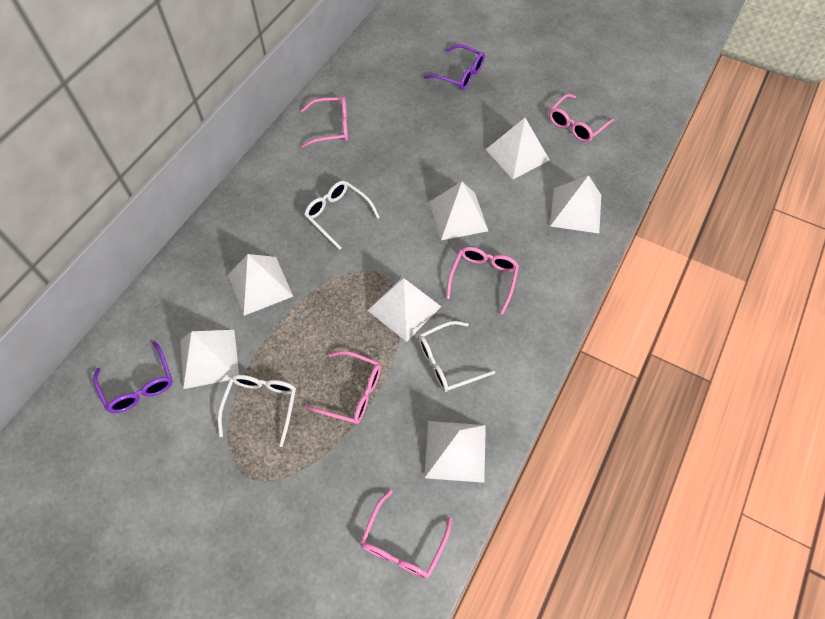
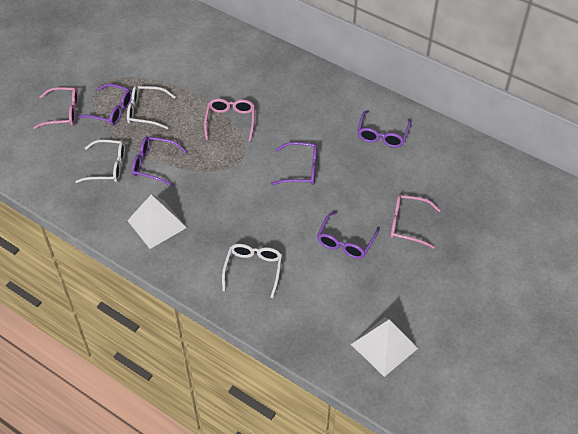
pink glasses: [301,97,348,148] [304,351,381,424] [360,490,452,579] [446,247,519,315] [549,94,615,142] = 5 -> [33,87,79,129] [204,99,255,142] [390,195,441,249] = 3
purple glasses: [93,341,173,413] [424,45,485,90] = 2 -> [77,83,132,125] [131,136,187,187] [271,142,317,185] [317,211,380,259] [358,110,411,148] = 5
white pyramid: [180,330,239,389] [228,254,293,316] [367,277,441,342] [424,421,486,483] [429,182,488,240] [486,118,550,179] [550,175,601,233] = 7 -> [127,194,187,249] [351,317,418,377] = 2

